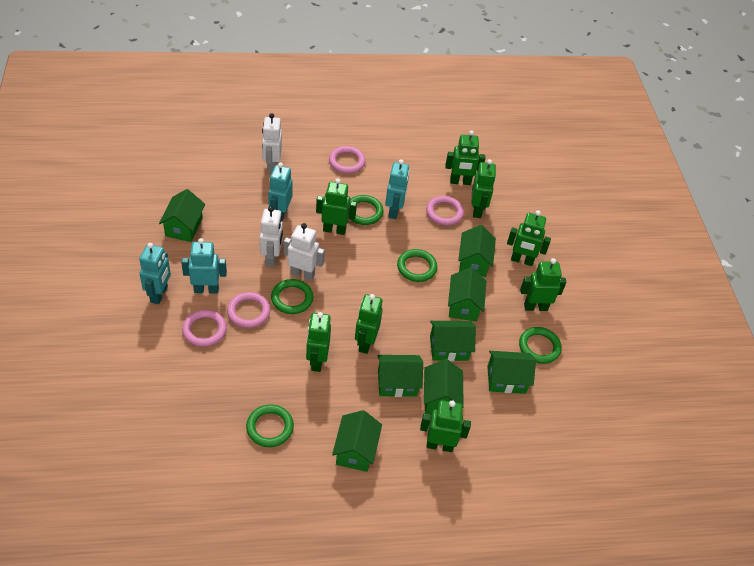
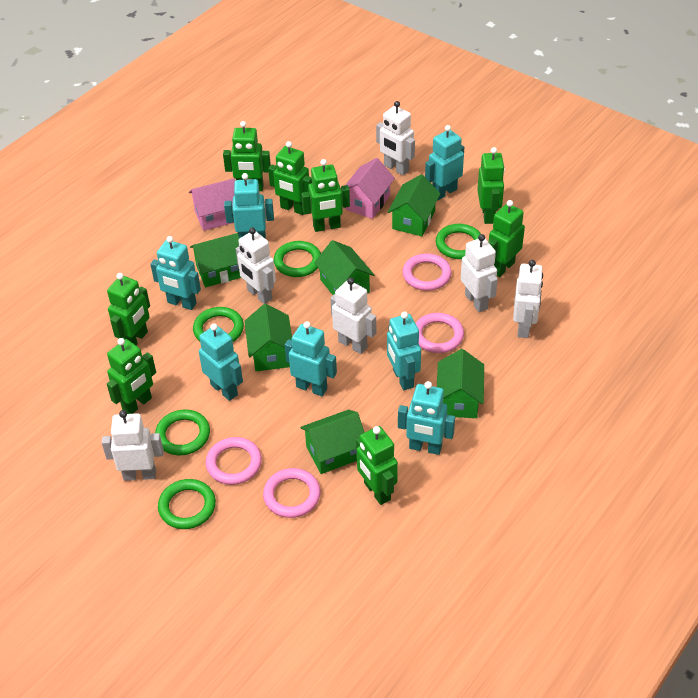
green house: [159,189,205,242] [332,410,382,472] [377,355,423,397] [424,359,464,415] [430,321,476,361] [448,267,486,322] [458,225,496,277] [487,351,536,394] = 8 -> [190,233,241,287] [244,304,292,371] [300,410,365,474] [314,240,374,295] [388,174,440,236] [437,349,484,418] = 6
pink house: none = 0 -> [189,178,235,231] [345,158,395,219] = 2
turquoise robot: [139,243,171,304] [181,238,227,294] [268,162,293,221] [385,159,410,219] = 4 -> [150,236,201,310] [199,323,243,401] [224,173,274,239] [285,321,337,396] [387,311,421,390] [398,381,455,455] [425,125,464,200] = 7
white robot: [260,206,283,267] [262,113,282,173] [284,223,325,281] = 3 -> [101,410,164,481] [236,227,276,304] [330,278,376,354] [376,101,415,175] [461,234,498,312] [513,260,543,338] = 6

